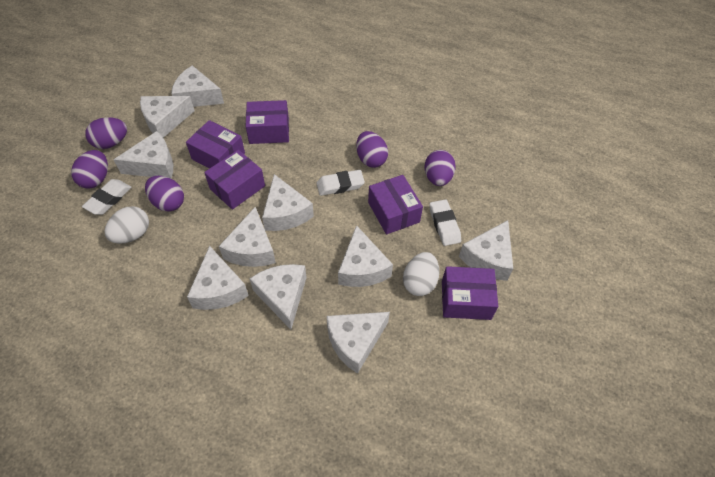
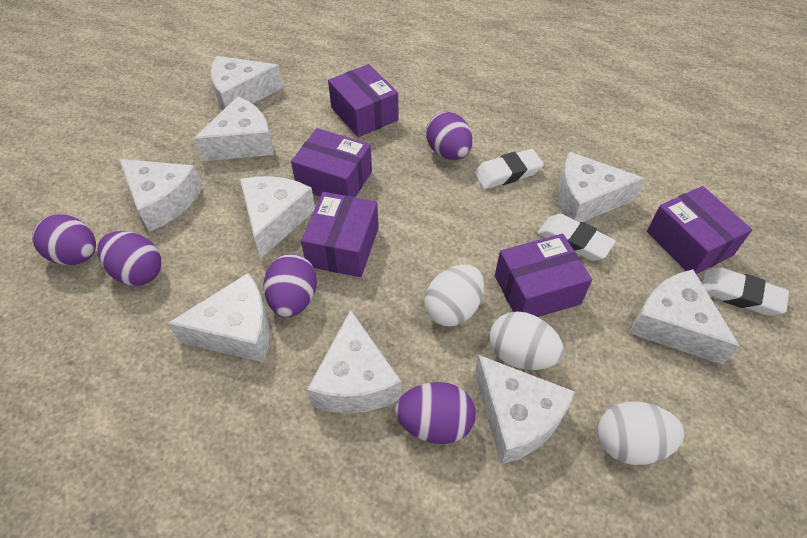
white cheese: [113,131,173,178] [140,96,195,138] [171,65,224,107] [187,246,249,310] [219,207,276,267] [250,264,307,330] [262,174,314,231] [327,312,390,374] [338,225,393,287] [459,220,513,281] = 10 -> [119,159,202,232] [167,273,270,362] [193,96,274,162] [211,56,283,110] [240,176,315,258] [307,310,401,414] [475,355,575,464] [558,152,645,222] [630,269,740,365] = 9
white egg: [105,206,149,244] [403,252,440,296] = 2 -> [424,265,484,326] [490,311,564,370] [598,401,685,465] = 3

